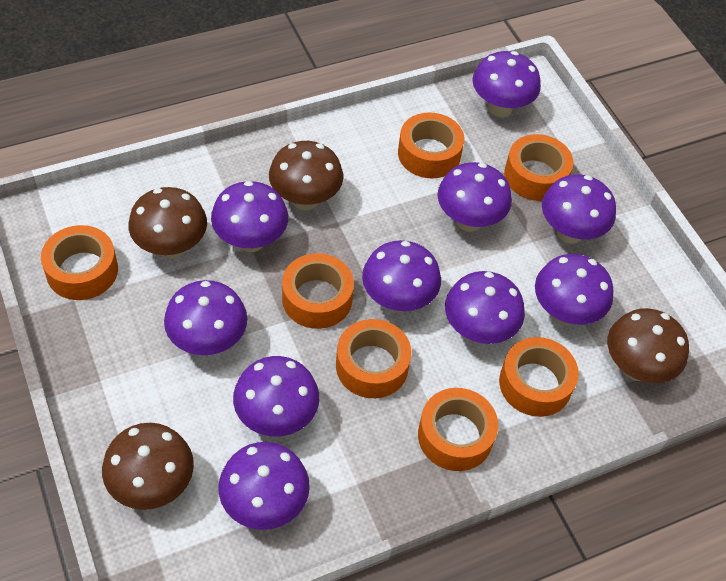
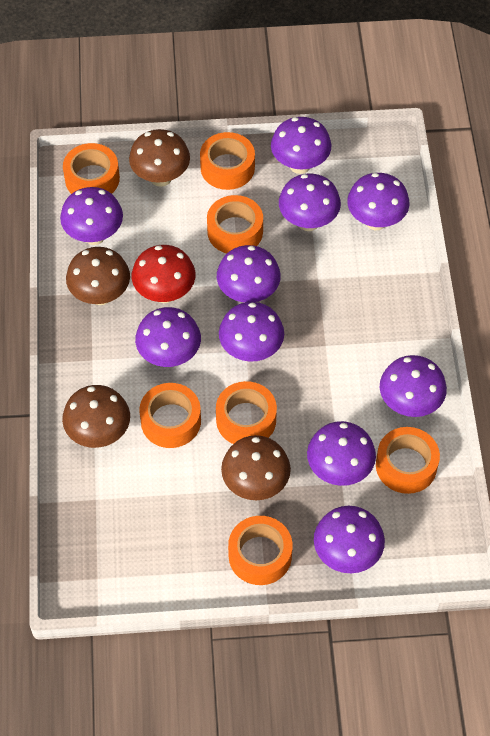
red mushroom: none = 0 -> [132,245,195,303] = 1

